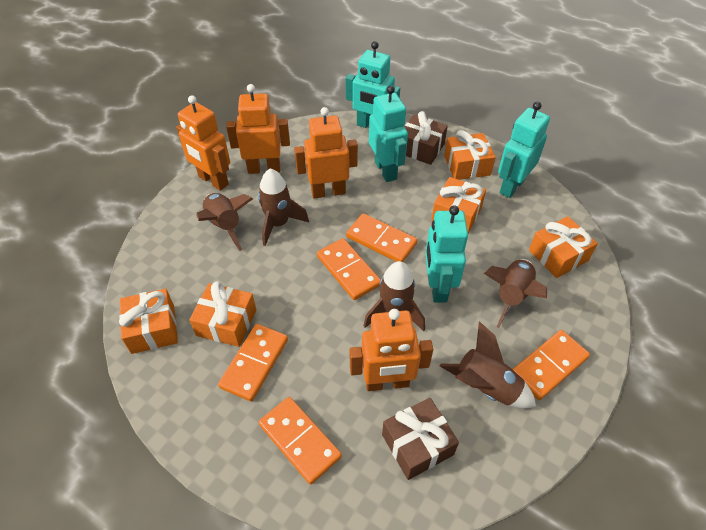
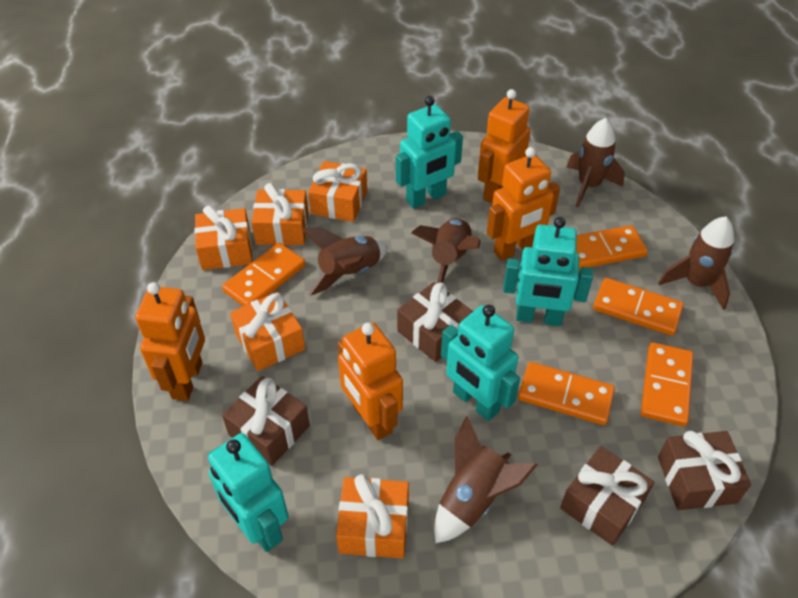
brown gift: [382,398,459,480] [405,111,448,165] = 2 -> [222,376,310,466] [397,282,473,362] [560,446,654,546] [658,431,751,510] = 4

